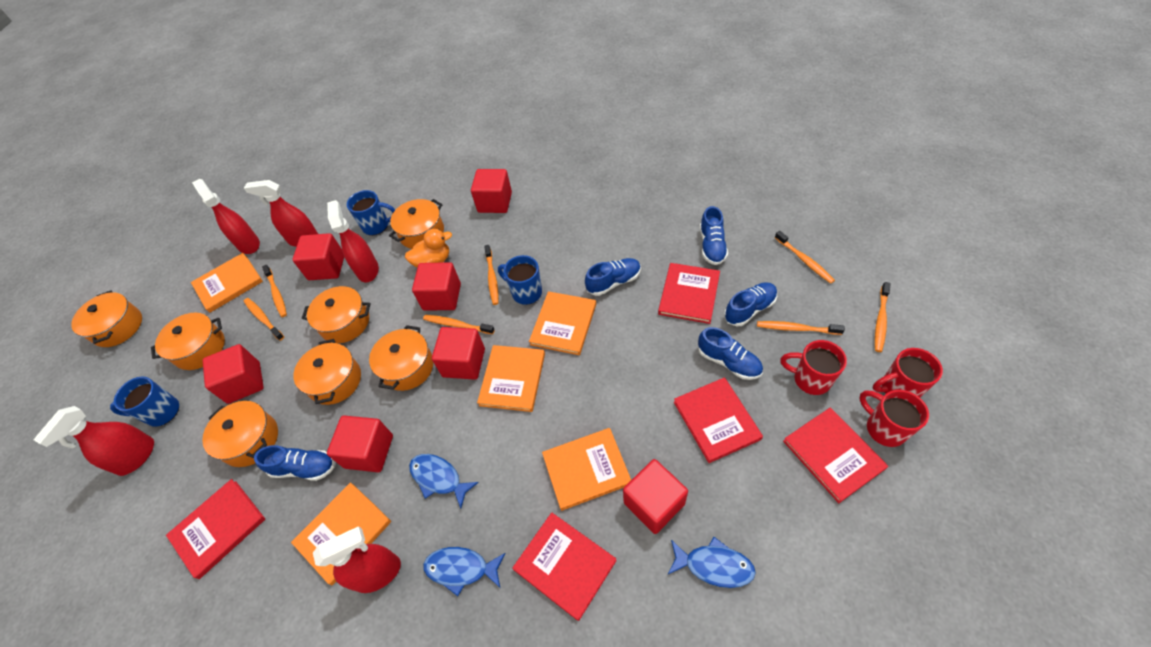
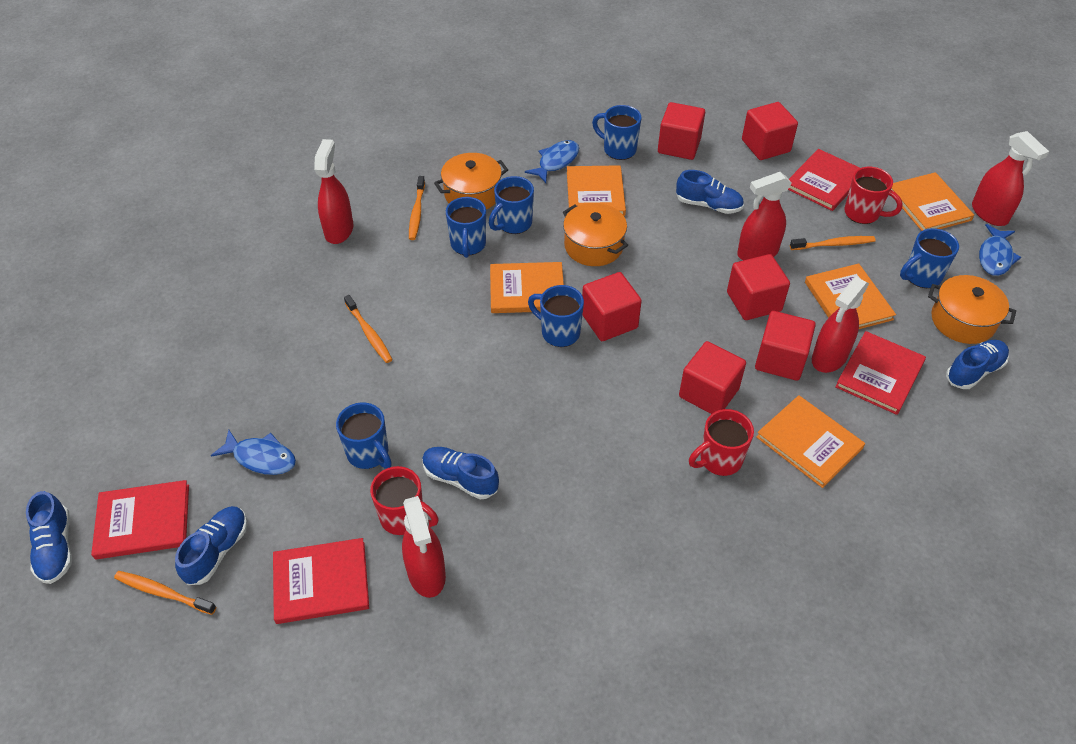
blue mug: [110,377,179,427] [347,190,395,235] [498,255,542,305] = 3 -> [336,402,392,469] [446,197,486,258] [489,176,534,234] [528,285,584,347] [592,105,642,160] [900,228,959,288] = 6
orange duck: [405,229,452,268] = 1 -> none = 0
orange pot: [71,290,142,347] [151,313,225,370] [202,401,278,467] [293,339,361,405] [302,286,371,343] [369,325,433,391] [389,199,444,249] = 7 -> [434,153,508,209] [563,203,628,266] [928,275,1016,344] = 3
orange toothbrush: [244,298,284,341] [262,265,287,317] [423,315,495,334] [484,245,499,305] [757,321,845,335] [775,231,835,284] [875,282,891,352] = 7 -> [114,571,216,615] [344,295,393,363] [409,176,425,240] [790,236,876,250] = 4
red book: [166,479,265,579] [513,512,617,621] [658,263,720,324] [674,377,763,463] [783,408,888,503] = 5 -> [91,480,189,560] [273,538,369,624] [788,149,860,211] [835,331,926,415] = 4
red cube: [203,344,264,404] [292,233,344,280] [327,416,393,472] [412,262,461,311] [432,327,485,380] [471,169,512,213] [623,459,688,534] = 7 -> [582,272,642,341] [658,102,705,160] [679,341,746,414] [727,254,790,320] [742,102,798,160] [755,311,816,381] = 6

